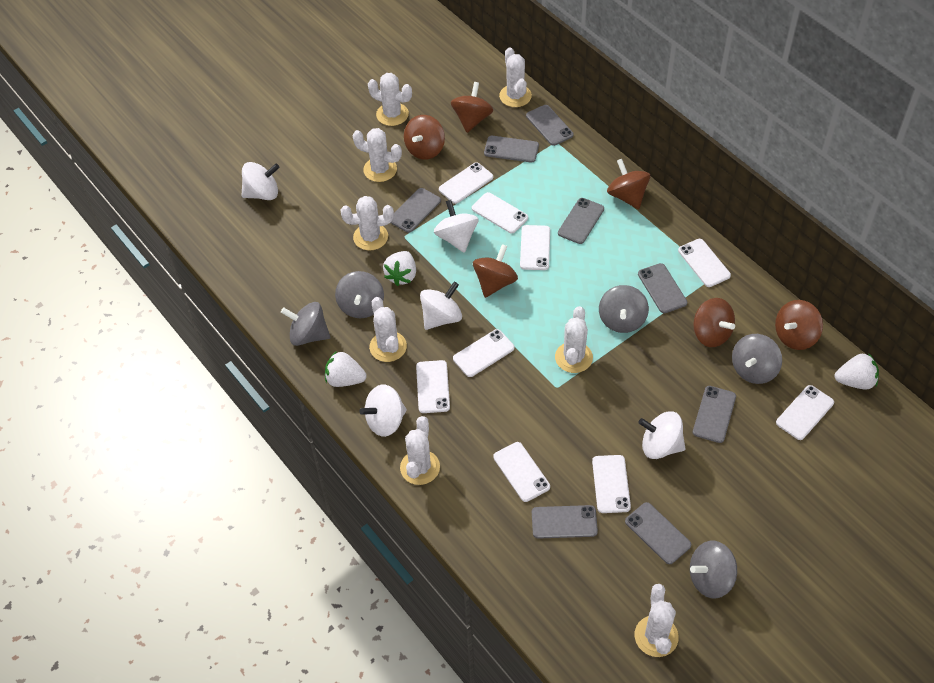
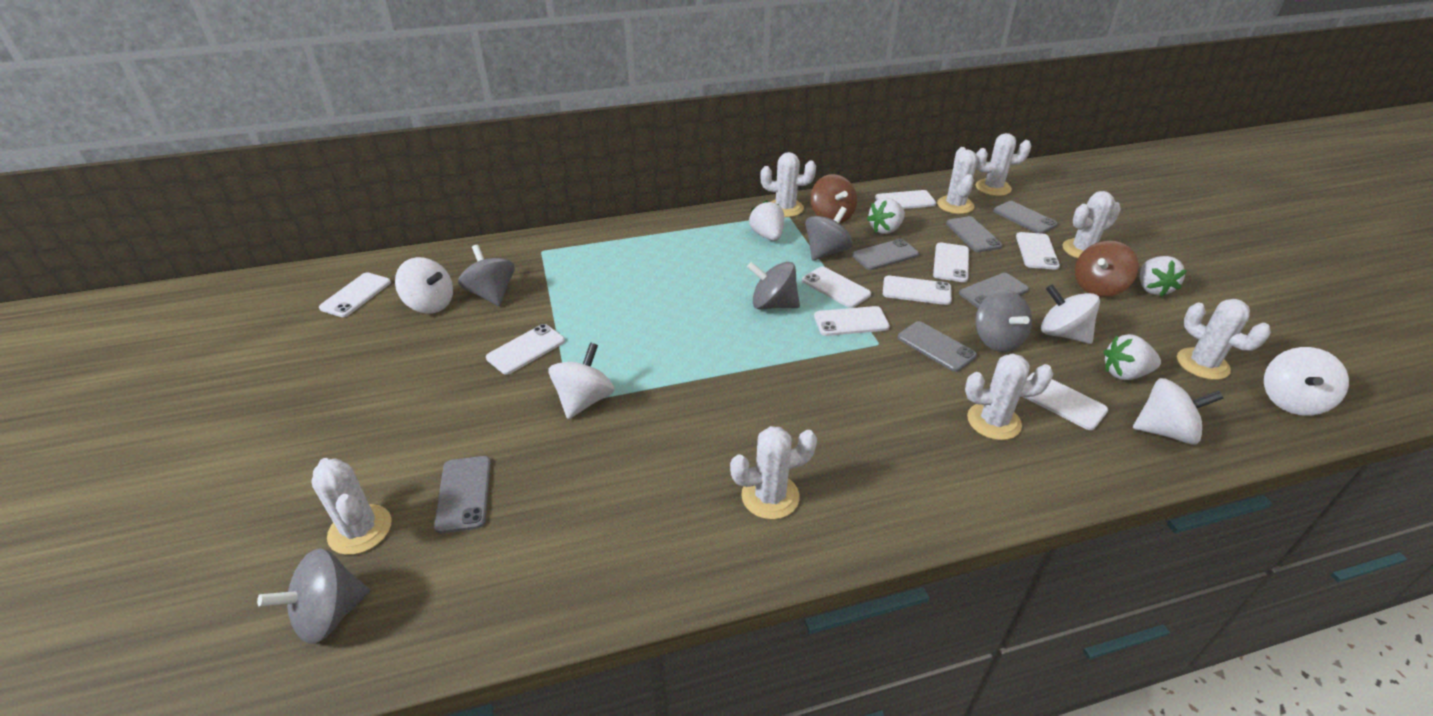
brown spinning top: [404,115,445,160] [451,82,493,133] [473,244,518,298] [607,159,650,209] [693,298,735,347] [775,300,823,350] = 6 -> [810,174,857,224] [1075,241,1139,297] = 2
grey phone: [391,188,441,233] [484,136,539,163] [526,105,574,146] [532,505,598,539] [558,198,604,244] [625,502,691,564] [638,263,687,313] [693,386,736,443] = 8 -> [434,456,491,533] [852,239,919,270] [898,321,977,372] [946,216,1003,252] [959,273,1029,308] [993,201,1058,234] = 6
white strawberry: [325,351,367,387] [383,251,416,286] [835,353,879,390] = 3 -> [749,200,784,241] [867,198,905,234] [1104,334,1161,380] [1140,256,1187,297] = 4

